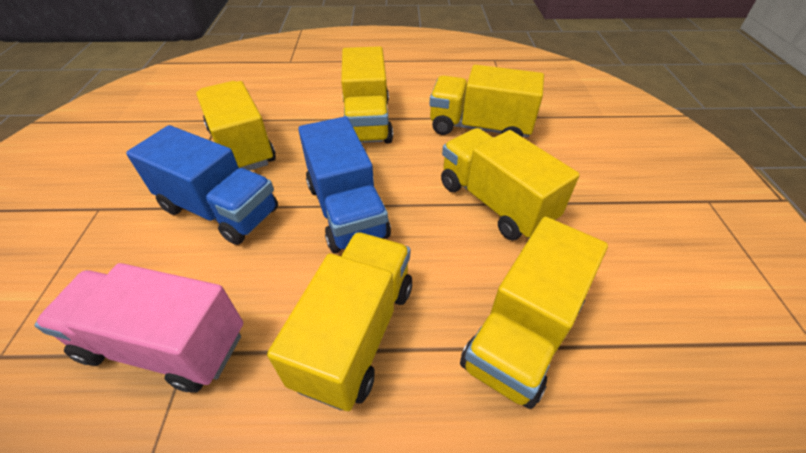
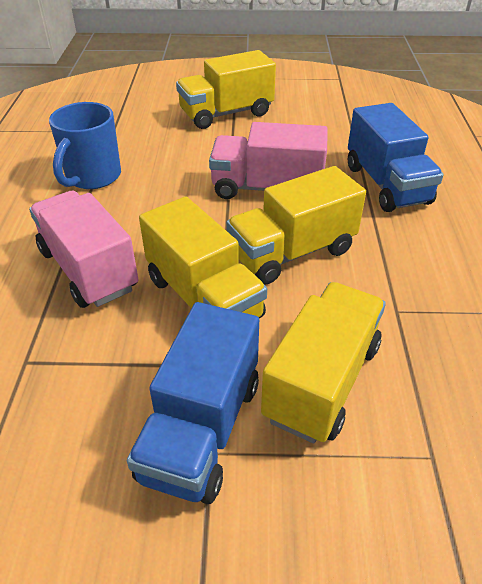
blue mug: none = 0 -> [49,102,121,189] = 1
pink truck: [34,263,243,392] = 1 -> [29,191,139,308] [209,122,328,199] = 2
yellow truck: [196,81,276,171] [267,232,412,411] [341,46,393,144] [429,65,544,137] [441,128,580,240] [460,217,608,409] = 6 -> [139,196,267,318] [176,50,276,129] [226,166,366,285] [261,282,386,443] = 4

